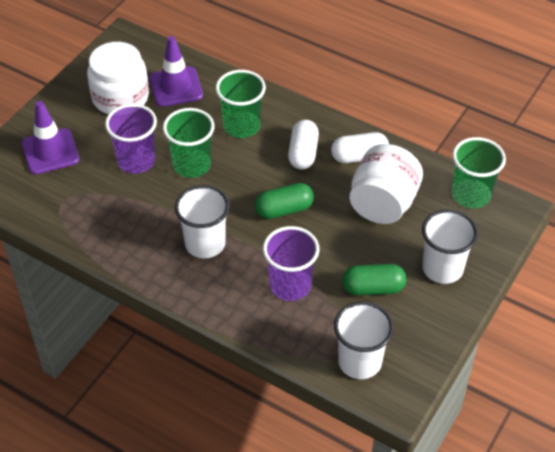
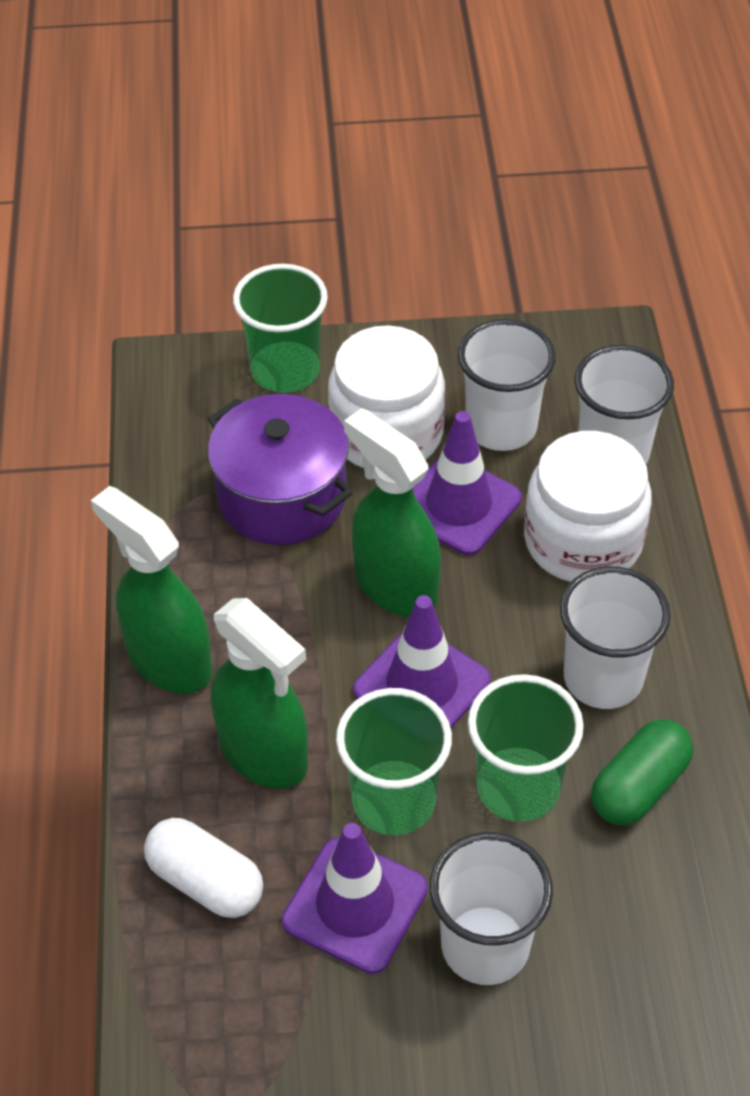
green capsule: [255,183,314,219] [342,264,406,296] = 2 -> [591,719,693,826] = 1
green spray bottle: none = 0 -> [91,486,212,694] [211,598,308,789] [344,408,441,617] = 3
purple cup: [105,104,157,174] [263,226,319,301] = 2 -> none = 0
purple pot: none = 0 -> [208,394,352,545] = 1
purple traffic cone: [22,101,80,175] [149,36,203,107] = 2 -> [282,823,428,974] [353,595,491,728] [413,411,522,555] = 3
white capsule: [288,120,319,169] [331,132,389,163] = 2 -> [144,818,263,918] = 1
white cup: [175,185,230,258] [334,301,394,379] [422,209,478,284] = 3 -> [430,832,553,985] [458,319,556,451] [560,566,671,709] [575,345,674,464] = 4

